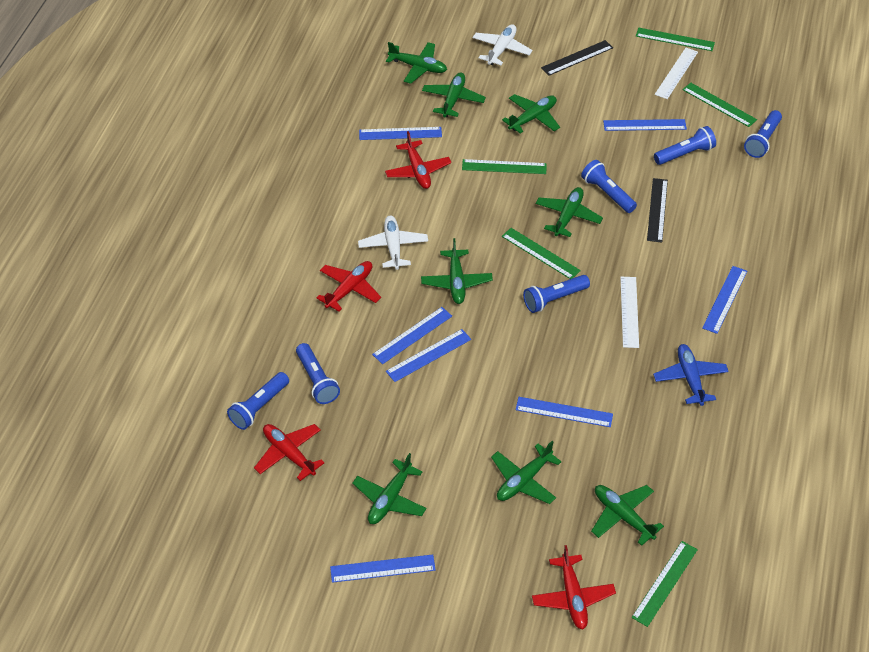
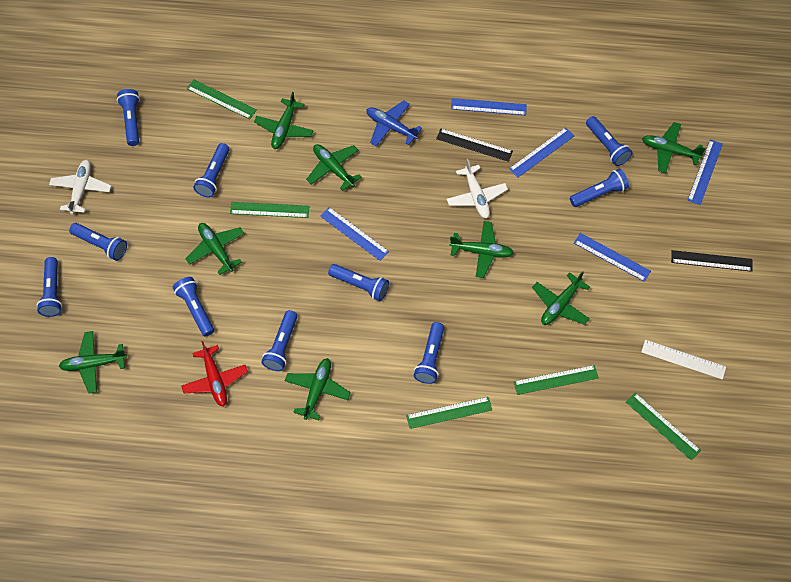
blue flashlight: [227,372,289,430] [296,343,340,404] [523,275,590,313] [581,160,637,213] [654,126,716,165] [744,110,782,158] = 6 -> [37,257,62,317] [69,223,127,261] [117,89,140,146] [173,277,214,337] [193,143,229,198] [261,310,297,371] [328,264,389,301] [414,322,444,384] [570,169,629,207] [586,116,632,166] = 10
blue ruler: [330,554,436,583] [359,127,442,140] [372,307,452,364] [386,329,471,382] [515,397,613,427] [603,119,687,131] [702,266,747,334] = 7 -> [320,207,389,261] [451,98,527,116] [509,127,574,178] [574,233,651,282] [687,139,723,205] = 5
red plane: [254,424,325,481] [316,261,381,312] [385,131,451,189] [532,545,616,629] = 4 -> [181,341,248,407] = 1
white ruler: [620,277,639,348] [655,48,698,99] = 2 -> [641,340,726,380] = 1

